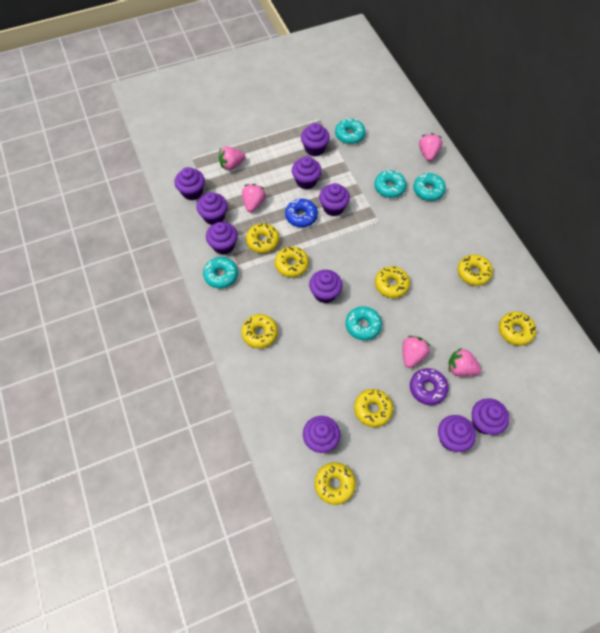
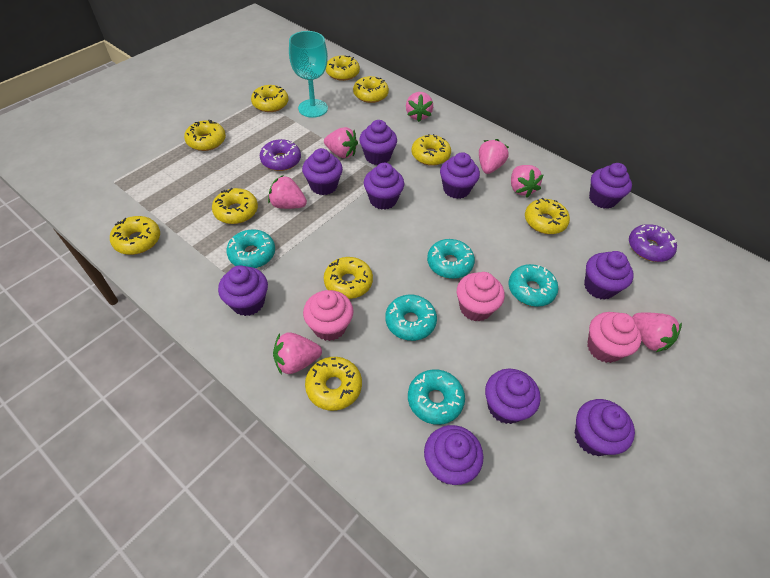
blue donut: [285,199,318,227] = 1 -> none = 0
pink cupcake: none = 0 -> [303,290,354,341] [457,272,505,322] [587,312,641,363] = 3
pink strawberry: [219,146,246,170] [242,184,266,212] [402,336,430,368] [419,133,442,161] [448,348,481,376] = 5 -> [268,175,307,209] [273,332,322,375] [324,127,358,158] [406,92,433,122] [479,139,509,174] [511,165,543,197] [632,313,682,352] = 7
purple donut: [410,368,449,405] = 1 -> [260,139,301,171] [629,224,677,262] = 2
turquoise goblet: none = 0 -> [289,31,328,118] = 1
yellow donut: [241,314,278,348] [246,223,279,253] [275,246,309,277] [315,462,356,505] [354,389,393,427] [375,266,410,298] [458,254,493,286] [499,312,536,346] = 8 -> [110,216,160,255] [184,120,226,151] [212,188,258,224] [251,85,288,112] [305,357,362,411] [324,257,373,299] [326,55,360,81] [353,76,389,103] [412,134,451,166] [525,198,570,234] = 10

